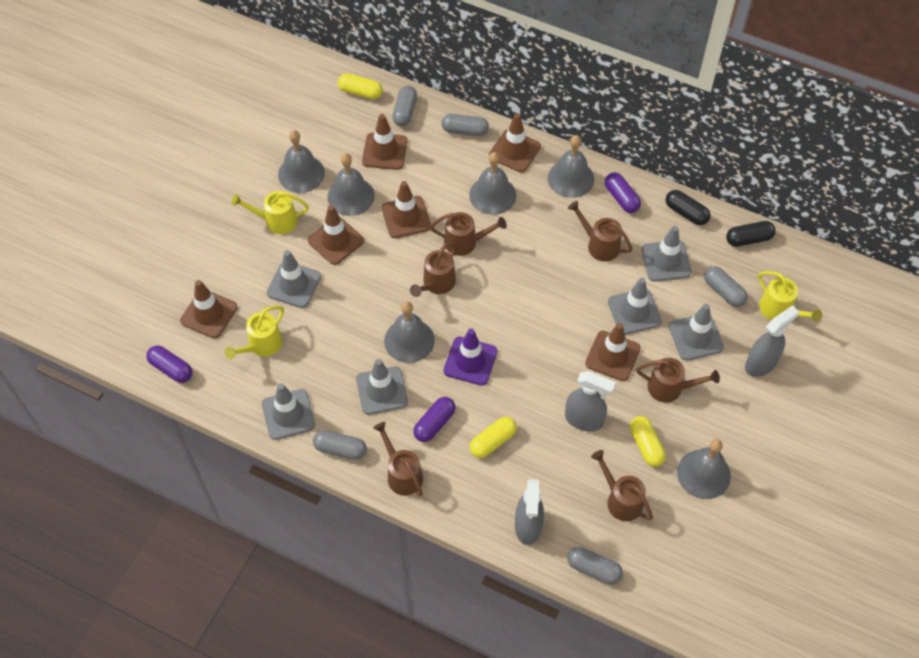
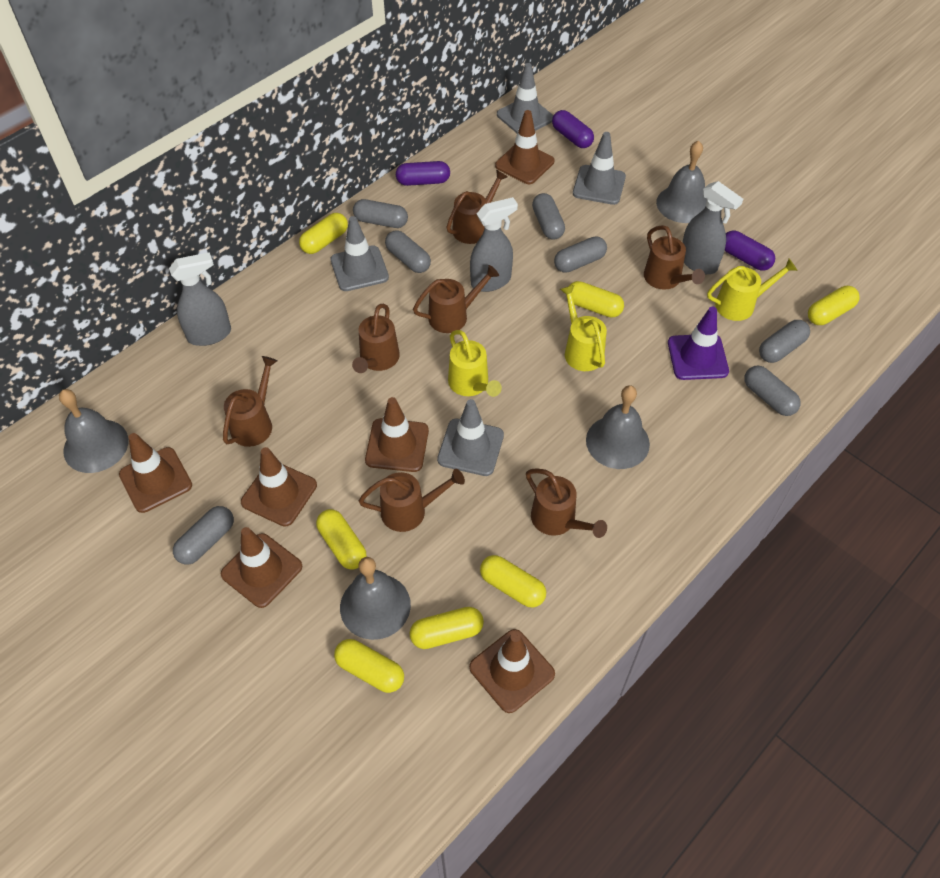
black capsule: [666,190,710,225] [726,221,776,247] = 2 -> none = 0
brown watering can: [373,422,423,496] [410,243,456,297] [430,212,507,256] [568,201,632,261] [591,450,653,521] [636,358,720,403] = 6 -> [223,356,278,447] [352,304,400,373] [359,469,465,532] [413,265,499,333] [447,169,508,244] [526,469,607,538] [644,225,705,290] = 7
grey bell: [278,130,325,193] [328,153,375,216] [384,301,435,363] [469,152,516,215] [548,135,594,198] [677,439,731,499] = 6 -> [59,389,128,473] [340,557,411,640] [586,385,650,469] [656,141,707,223] = 4
grey capsule: [313,430,367,460] [392,86,417,127] [442,114,489,136] [567,547,623,585] [704,266,748,307] = 5 -> [173,506,234,565] [353,199,408,228] [385,230,431,273] [532,193,565,240] [554,236,607,273] [744,366,801,416] [759,320,810,363] = 7
grey traffic cone: [262,383,315,440] [267,250,321,308] [356,359,408,415] [608,278,662,335] [642,226,692,282] [669,304,724,361] = 6 -> [331,216,389,291] [437,399,504,476] [497,63,553,133] [573,132,626,205] = 4
yellow capsule: [338,73,383,99] [470,417,517,458] [630,416,666,467] = 3 -> [299,213,348,254] [316,509,366,570] [334,639,404,693] [410,607,484,649] [480,555,546,608] [569,281,624,318] [808,286,860,325] = 7

